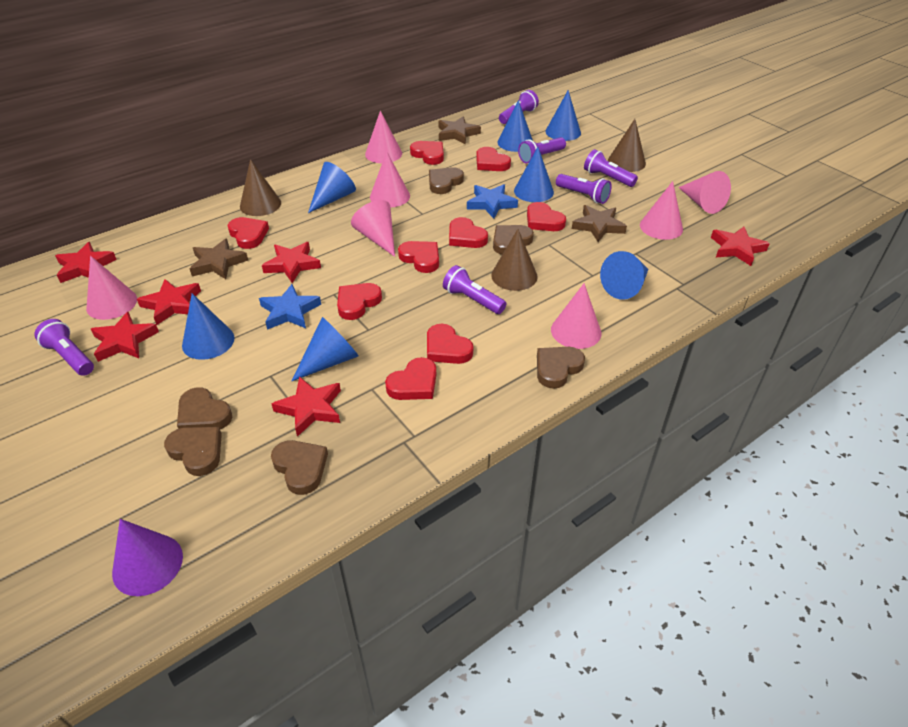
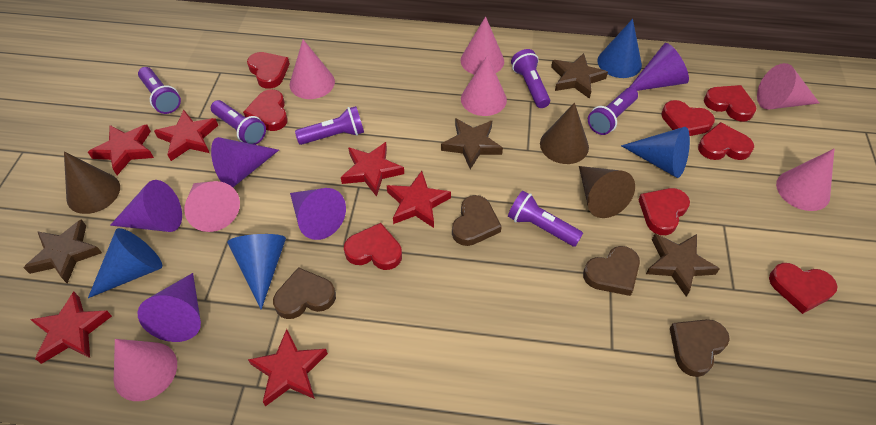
blue cone: [182,293,235,360] [292,317,358,381] [308,162,356,213] [497,100,533,152] [514,147,554,202] [545,90,581,141] [600,251,648,300] = 7 -> [88,228,162,298] [227,234,286,310] [597,19,642,78] [621,127,690,178] = 4
blue star: [259,284,321,330] [467,184,518,219] = 2 -> none = 0
brown heart: [164,427,222,476] [177,387,232,430] [271,440,328,495] [429,167,464,194] [493,225,534,255] [537,347,585,389] = 6 -> [273,267,336,319] [452,195,502,246] [583,246,640,296] [670,319,730,377] = 4
brown star: [190,238,248,279] [438,116,481,145] [572,205,627,242] = 3 -> [23,219,102,283] [441,118,503,169] [551,53,608,99] [646,234,720,297] = 4
purple cone: [112,519,183,596] = 1 -> [110,180,182,232] [138,273,201,342] [211,137,279,187] [290,188,346,240] [629,43,689,91] = 5
red heart: [227,217,269,249] [337,283,382,320] [385,357,436,400] [398,241,439,273] [410,141,444,165] [427,324,473,364] [449,217,488,248] [476,147,511,171] [527,202,566,231] = 9 -> [243,89,288,131] [247,52,290,89] [344,223,402,270] [639,188,690,235] [662,100,715,136] [698,122,754,160] [704,85,756,121] [769,263,838,314] = 8

